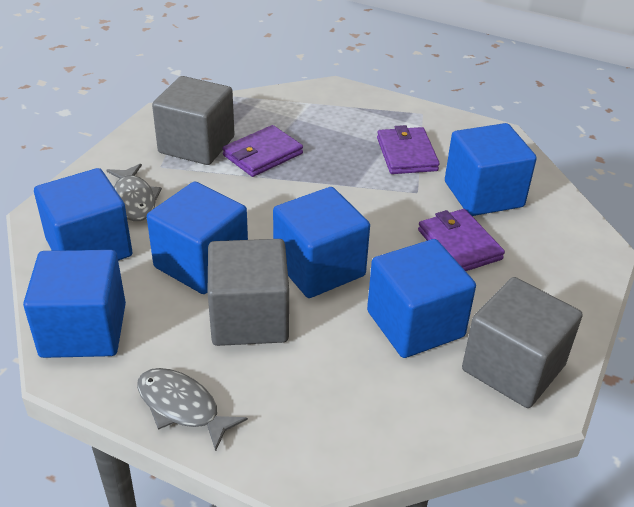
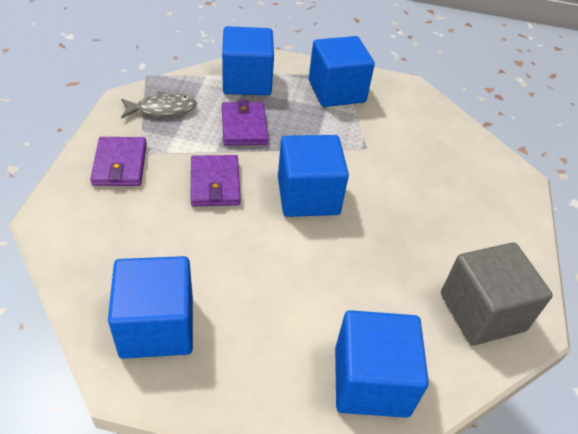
blue cube: [23,250,126,358] [34,168,132,261] [147,181,248,294] [273,187,370,298] [367,239,476,358] [445,123,537,216] = 6 -> [108,256,193,359] [222,26,274,95] [278,135,349,217] [309,36,375,107] [335,310,429,418] = 5
grey cube: [152,76,235,165] [208,239,289,346] [462,277,583,408] = 3 -> [441,242,553,346] = 1
grey fish: [107,164,162,221] [137,368,248,452] = 2 -> [121,91,197,118] = 1

